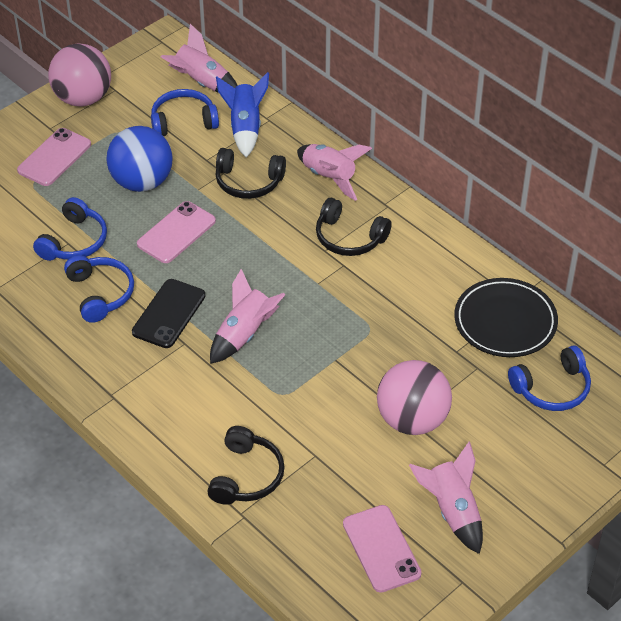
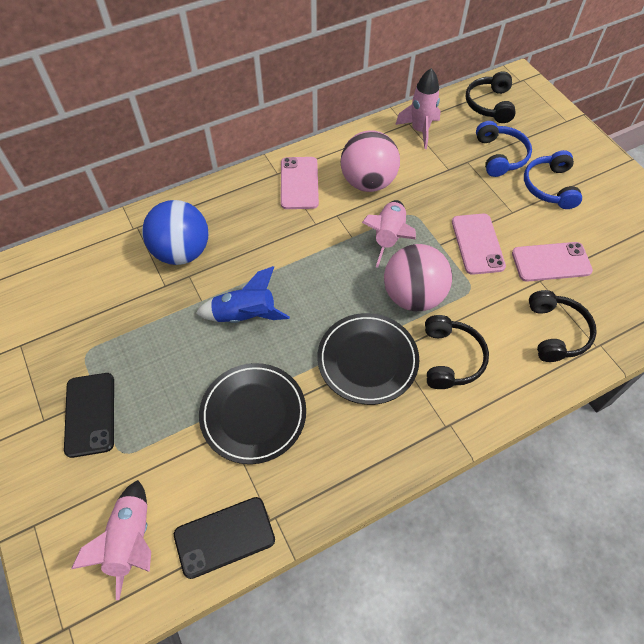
black phone: [132,279,205,348] = 1 -> [64,373,114,458] [174,497,275,579] = 2
black plate: [454,278,558,357] = 1 -> [199,363,306,464] [317,313,419,405] = 2
blue headphones: [33,197,107,261] [64,255,134,323] [151,89,219,136] [508,345,591,411] = 4 -> [476,121,532,177] [524,150,582,209] = 2
pink rocket: [161,24,238,93] [210,269,286,364] [297,144,372,201] [409,442,483,554] = 4 -> [71,480,151,600] [362,200,416,268] [395,68,441,149] = 3

